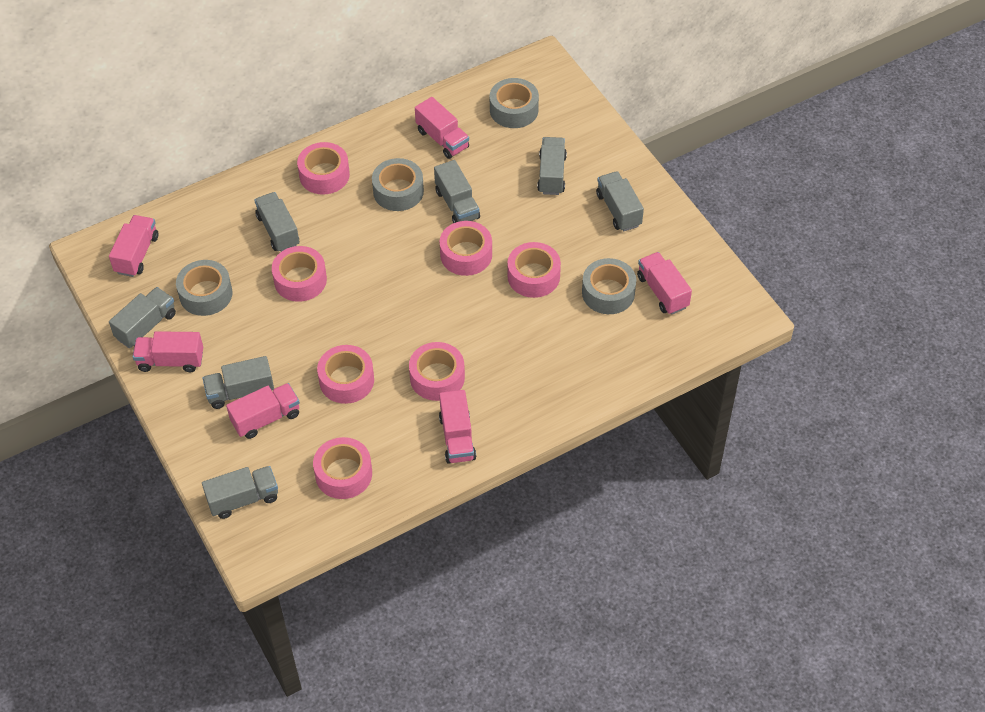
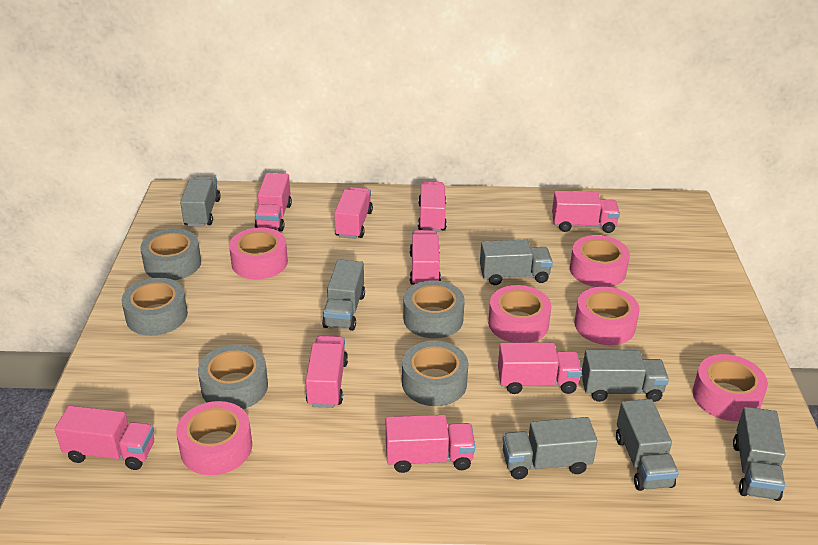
grey tape: [176,260,233,316] [372,158,424,211] [490,78,539,128] [582,258,636,314] = 4 -> [122,278,188,336] [140,229,201,280] [198,344,268,409] [402,341,469,406] [403,280,465,339] = 5
pink tape: [272,246,327,302] [297,142,350,195] [313,437,372,499] [317,345,374,404] [409,342,465,401] [440,221,492,276] [508,242,561,298] = 7 -> [176,401,252,475] [229,228,288,279] [488,285,551,343] [570,235,630,287] [574,287,640,345] [693,354,768,421] = 6
pink truck: [109,215,159,277] [133,331,203,372] [226,383,300,439] [415,97,469,159] [439,390,476,464] [637,252,692,315] = 6 -> [54,406,154,470] [255,173,292,231] [306,336,348,408] [334,187,373,239] [386,415,475,473] [410,230,441,285] [418,182,447,232] [498,343,582,394] [552,191,620,233] = 9

